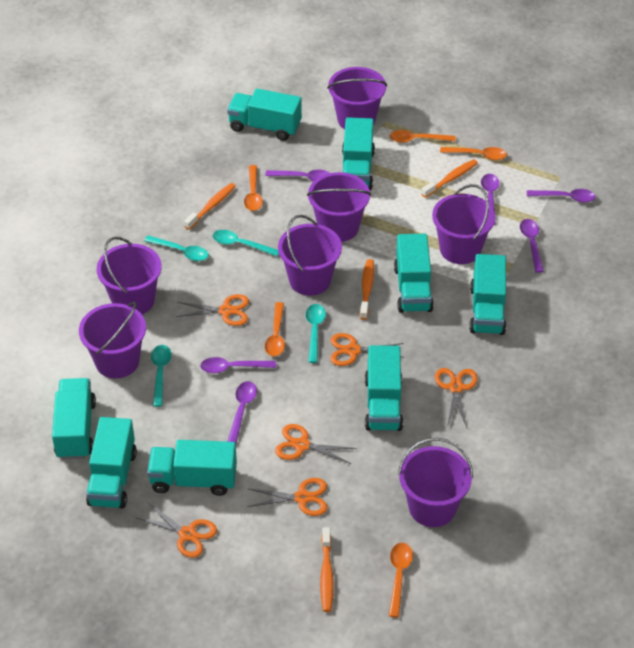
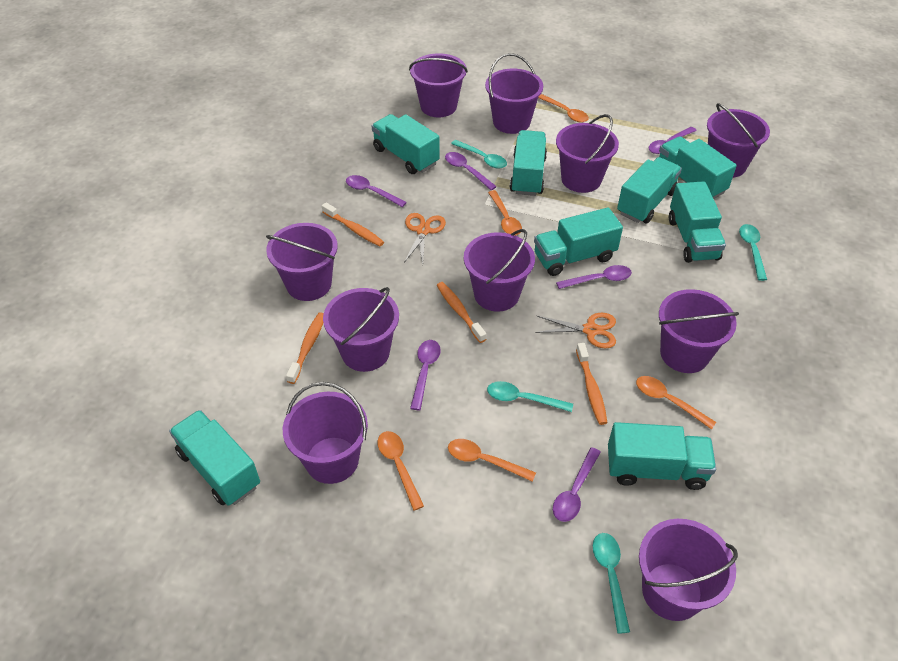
orange scissors: [135,502,217,558] [176,294,249,326] [247,478,327,516] [275,424,356,464] [330,333,404,366] [435,368,478,428] = 6 -> [404,213,446,264] [535,313,616,349] = 2
purple bucket: [79,302,146,379] [97,237,162,314] [278,215,342,296] [307,172,371,242] [327,67,387,129] [398,438,473,527] [432,184,495,264] = 7 -> [266,223,338,301] [283,382,368,484] [323,287,399,372] [409,53,468,117] [464,229,535,312] [485,53,543,134] [556,114,619,193] [639,519,738,621] [659,289,739,373] [707,103,770,178] = 10

